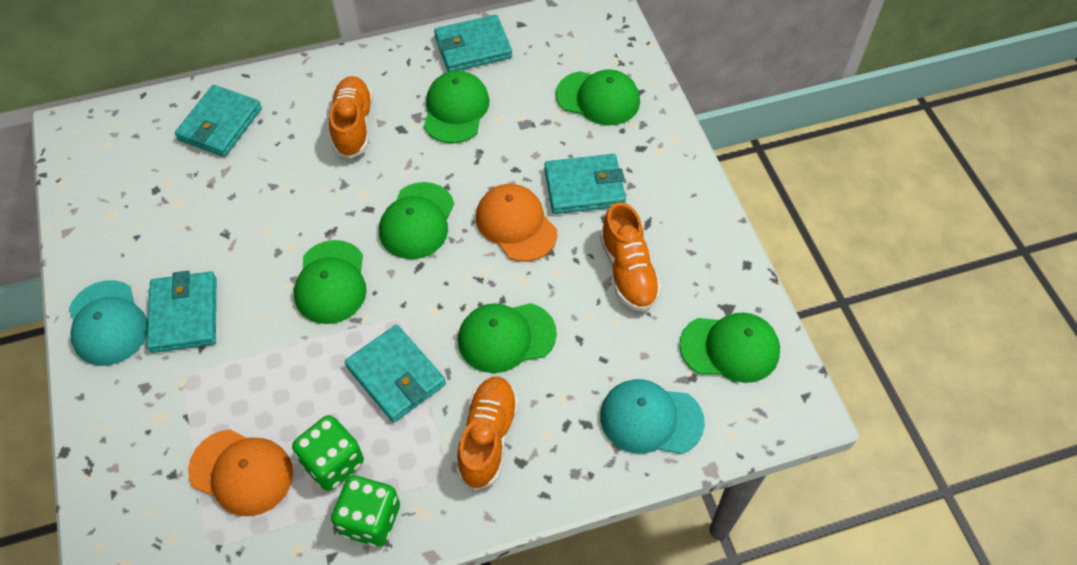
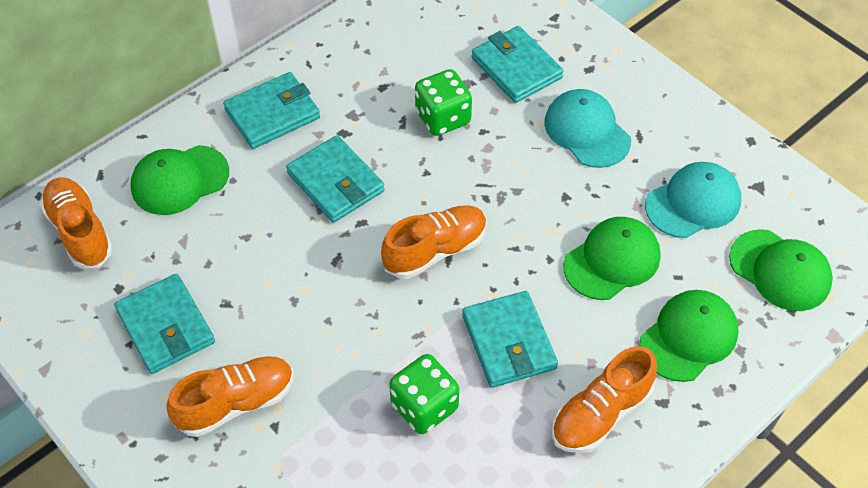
green cap: [294,240,367,324] [379,182,454,259] [424,71,490,143] [458,303,557,373] [556,69,640,126] [679,313,780,383] = 6 -> [130,145,229,215] [563,217,661,300] [640,290,738,382] [729,229,833,311] = 4
orange cap: [188,429,293,516] [476,184,557,262] = 2 -> none = 0
orange shoe: [329,76,373,159] [456,376,518,490] [600,202,661,312] = 3 -> [40,177,113,269] [167,357,293,437] [381,205,487,279] [552,346,657,453] = 4

